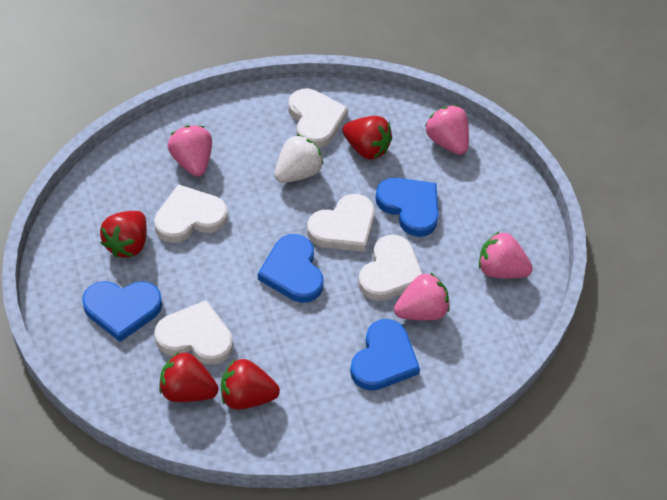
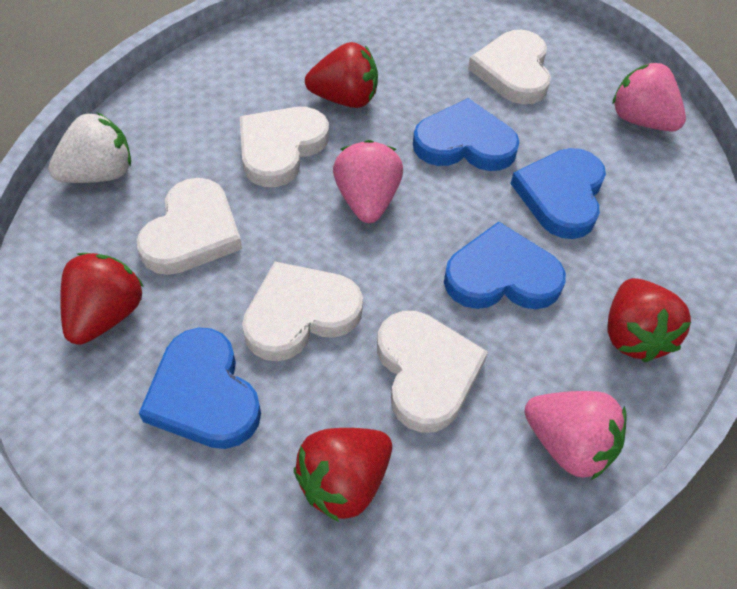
pink strawberry: [168,125,212,177] [394,273,450,320] [425,105,469,155] [479,232,533,278] = 4 -> [333,140,403,223] [524,391,627,480] [612,63,686,131] = 3

